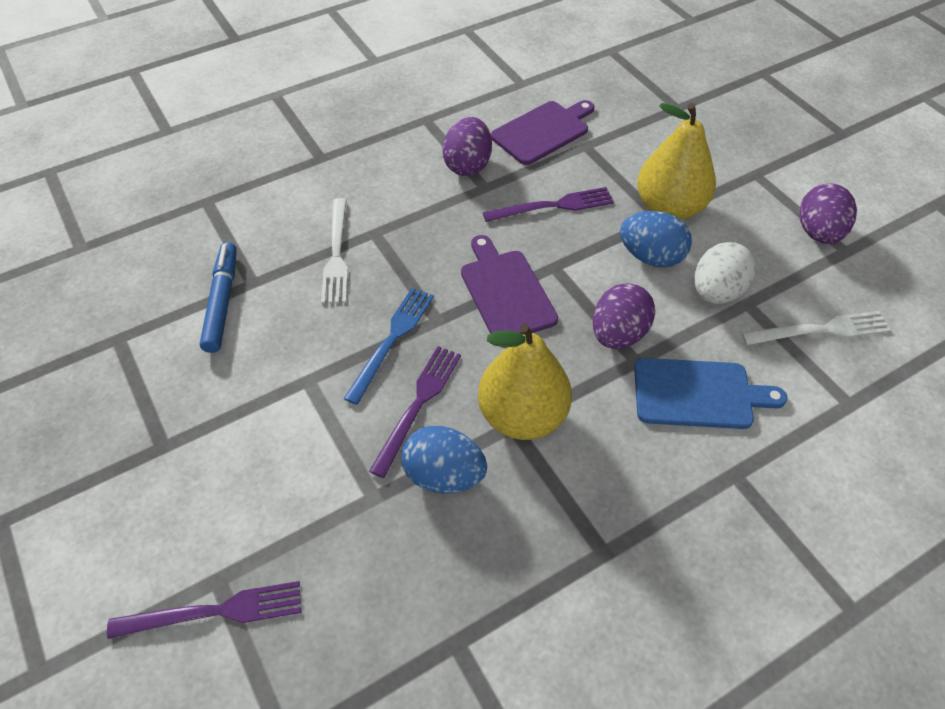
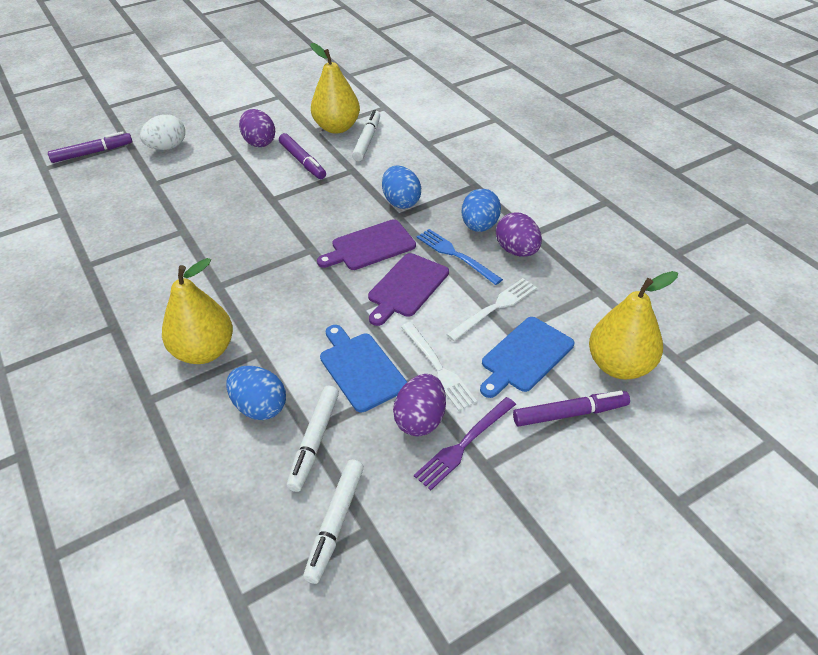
blue cutting board: [634,358,787,429] = 1 -> [320,325,407,412] [480,317,574,398] = 2
blue egg: [401,426,487,494] [620,211,692,268] = 2 -> [226,366,286,420] [382,165,421,209] [462,189,501,232] = 3
blue marker: [200,242,237,353] = 1 -> none = 0
purple fork: [107,581,301,639] [369,346,461,478] [483,187,614,222] = 3 -> [414,397,516,490] = 1
purple marker: none = 0 -> [48,131,132,163] [279,133,326,179] [513,391,630,427] = 3
white marker: none = 0 -> [287,386,339,492] [303,460,364,584] [352,110,380,161] = 3
yellow pear: [478,324,572,440] [637,103,716,220] = 2 -> [162,258,233,364] [310,43,360,134] [589,271,678,379] = 3

